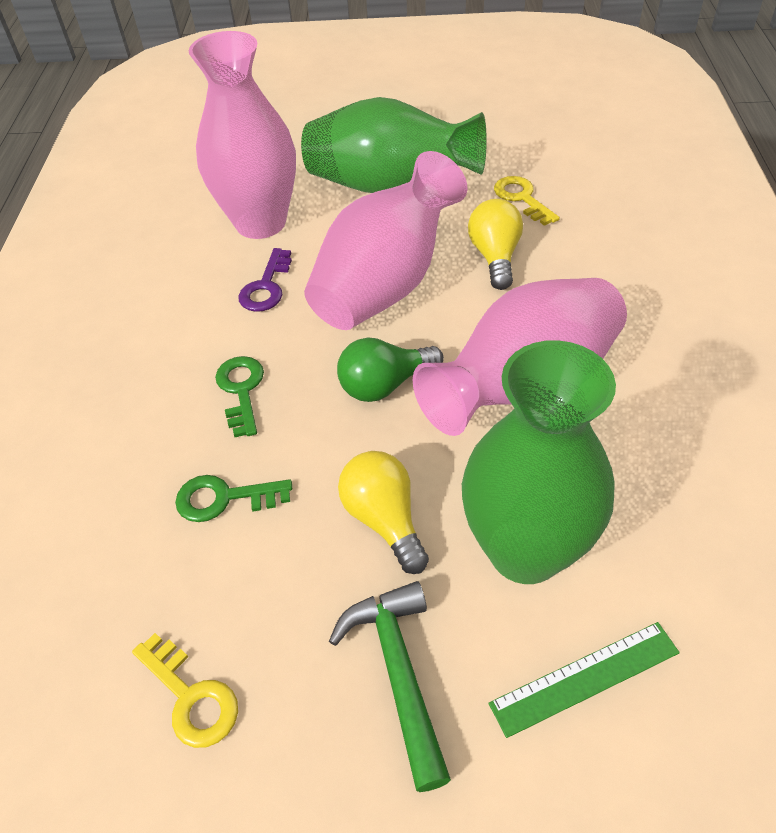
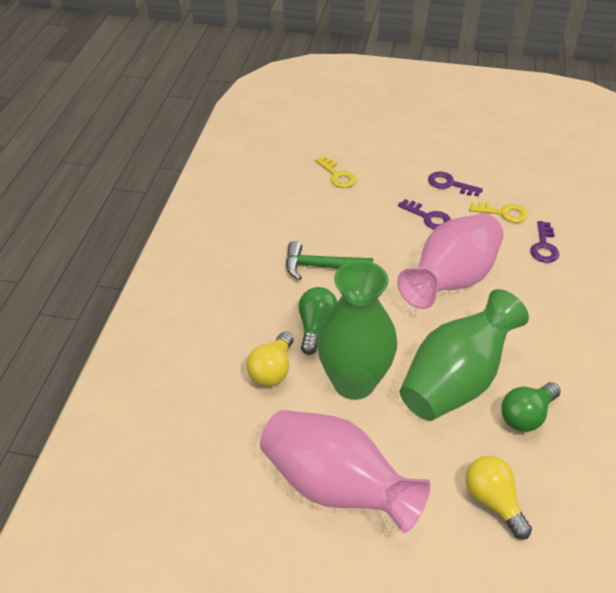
green key: [175,475,292,522] [215,356,264,437] = 2 -> none = 0
green light bulb: [337,337,444,402] = 1 -> [299,287,338,355] [501,382,561,432] = 2
green ruler: [489,622,680,738] = 1 -> none = 0
pink vase: [189,31,296,239] [304,151,467,330] [413,278,627,436] = 3 -> [260,410,431,533] [397,214,504,309] = 2
purple key: [238,248,292,312] = 1 -> [398,199,451,230] [428,172,483,196] [530,221,560,263] = 3

